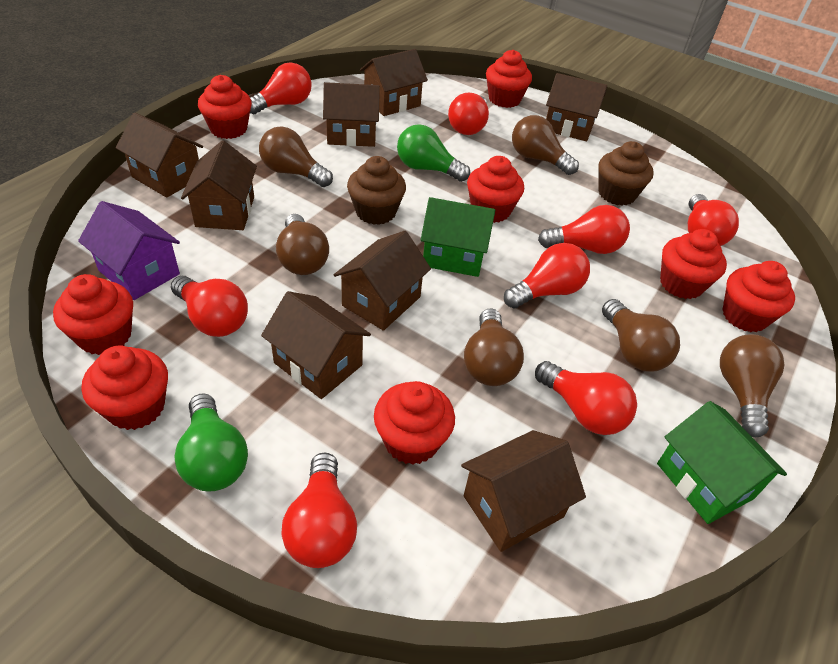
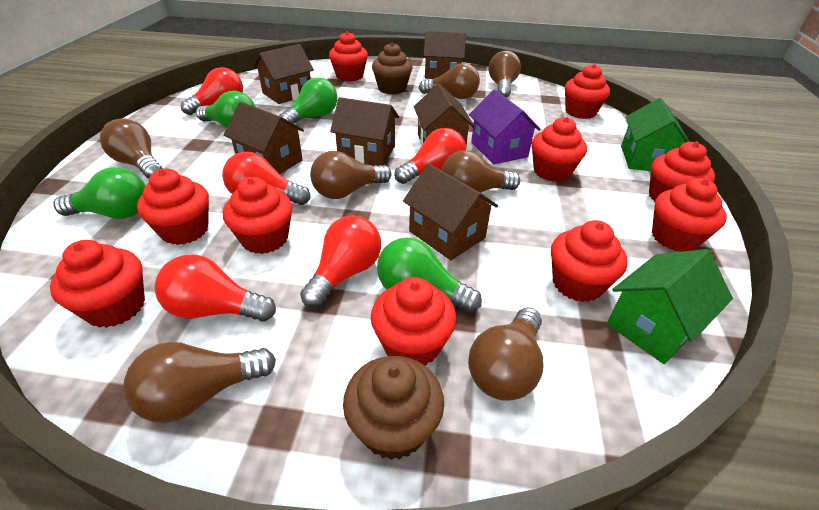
brown house: [116,113,203,198] [181,140,257,230] [261,291,371,399] [323,82,380,147] [334,231,431,331] [360,49,428,116] [461,430,586,552] [546,73,607,141] = 8 -> [224,102,304,174] [253,44,314,104] [330,97,399,165] [403,164,498,260] [414,84,475,146] [423,31,466,79] = 6
brown light bulb: [259,126,333,187] [276,214,329,275] [464,308,524,386] [512,115,579,175] [602,299,680,372] [720,334,785,437] = 6 -> [100,118,163,179] [123,342,276,423] [310,151,392,199] [419,63,480,99] [441,150,520,193] [468,307,543,401] [489,51,521,97] = 7
green light bulb: [174,393,248,492] [397,124,470,182] = 2 -> [53,167,146,219] [196,91,255,129] [279,77,338,124] [377,237,482,313] = 4
red cupcake: [53,274,133,355] [82,345,168,430] [198,75,252,139] [374,381,455,465] [467,156,524,223] [486,50,532,108] [660,229,727,299] [722,261,795,332] = 8 -> [50,240,145,328] [137,169,209,245] [223,177,293,254] [329,31,368,81] [371,277,456,366] [532,117,587,182] [551,220,628,302] [565,64,610,119] [649,142,715,202] [652,178,727,252] = 10
red light bulb: [171,276,248,337] [250,62,312,114] [281,453,357,568] [448,93,489,135] [504,243,590,309] [535,361,637,435] [538,205,630,254] [688,194,739,246] = 8 -> [154,255,276,322] [181,67,243,115] [222,152,310,205] [300,215,381,307] [394,128,466,184] = 5

